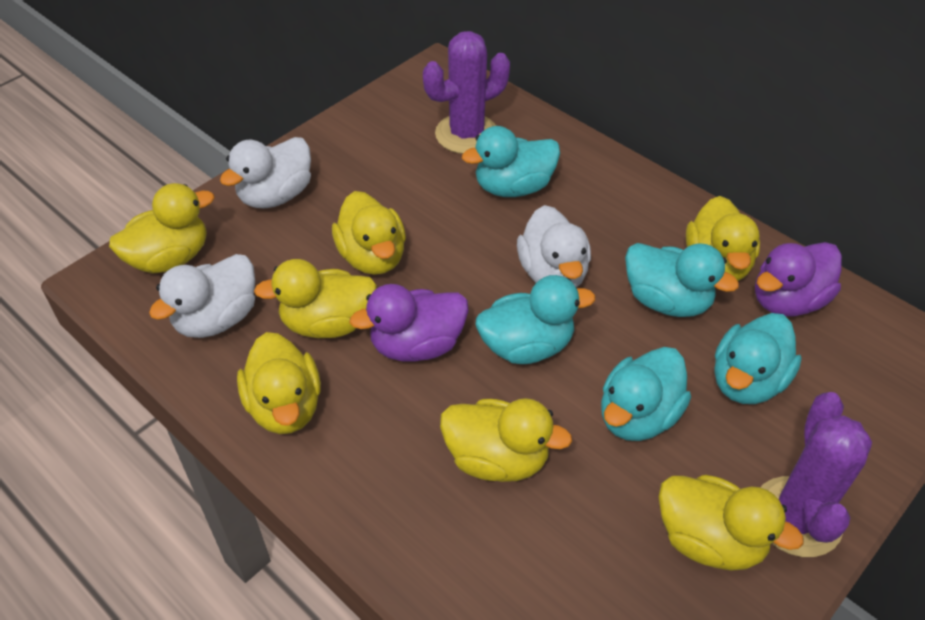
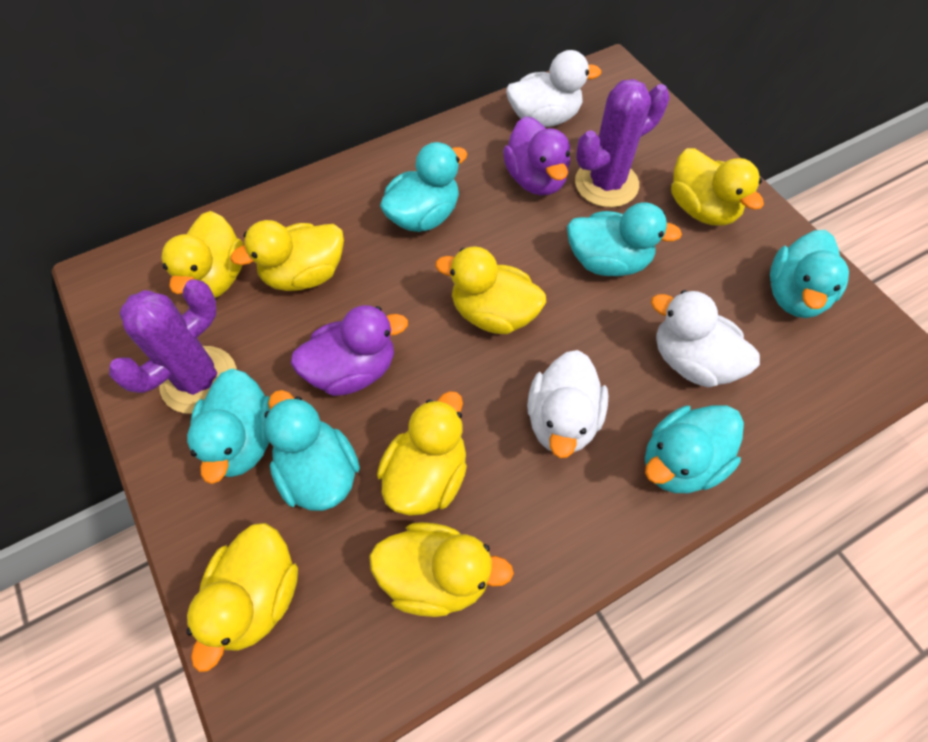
turquoise duck: [462,126,560,197] [475,275,595,364] [601,347,691,441] [625,243,739,317] [715,313,802,404] = 5 -> [187,369,270,484] [264,390,360,511] [380,142,467,232] [567,202,682,276] [645,405,744,493] [770,230,849,318] = 6

